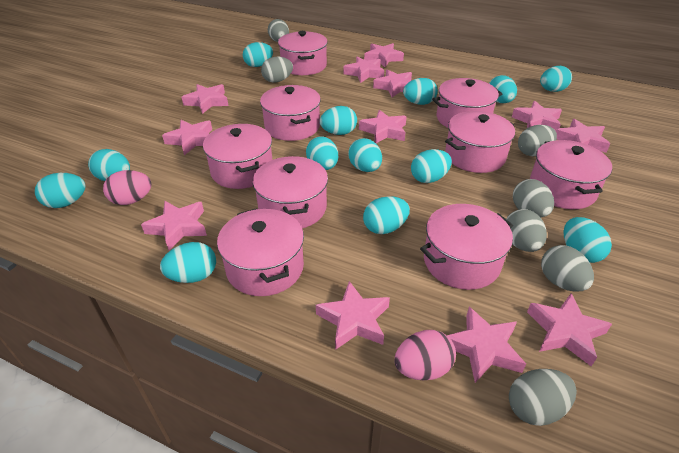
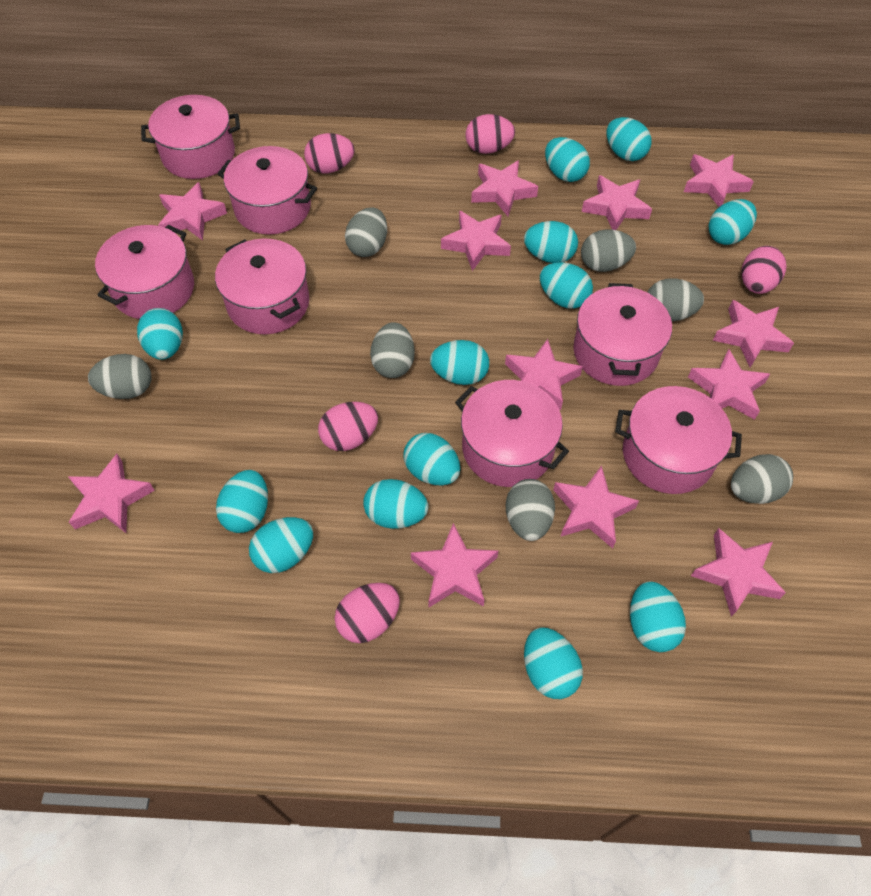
pink egg: [103,170,152,205] [394,330,456,380] = 2 -> [304,133,354,173] [318,402,378,451] [335,583,400,643] [465,114,515,154] [741,246,786,294] = 5
pink pot: [203,124,272,189] [217,208,304,296] [253,156,328,228] [260,85,321,141] [278,31,328,75] [420,204,513,290] [432,78,502,128] [445,111,515,173] [530,140,612,209] = 9 -> [95,225,194,319] [141,95,240,179] [215,238,309,334] [217,146,317,234] [455,380,569,487] [573,283,672,386] [615,386,742,494] = 7

